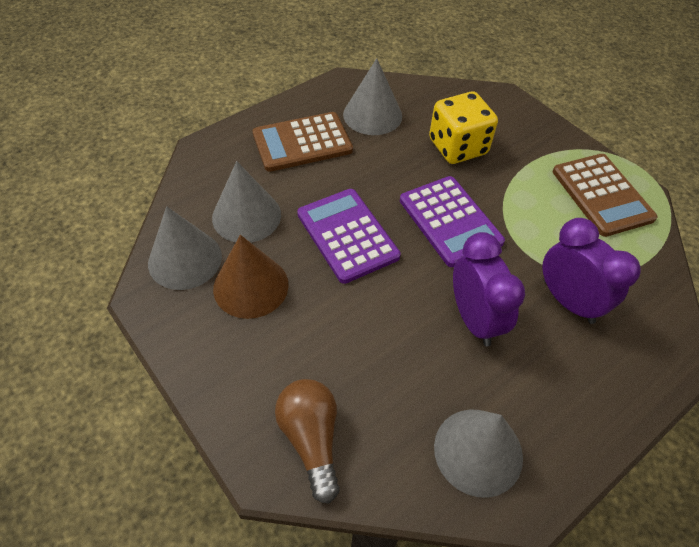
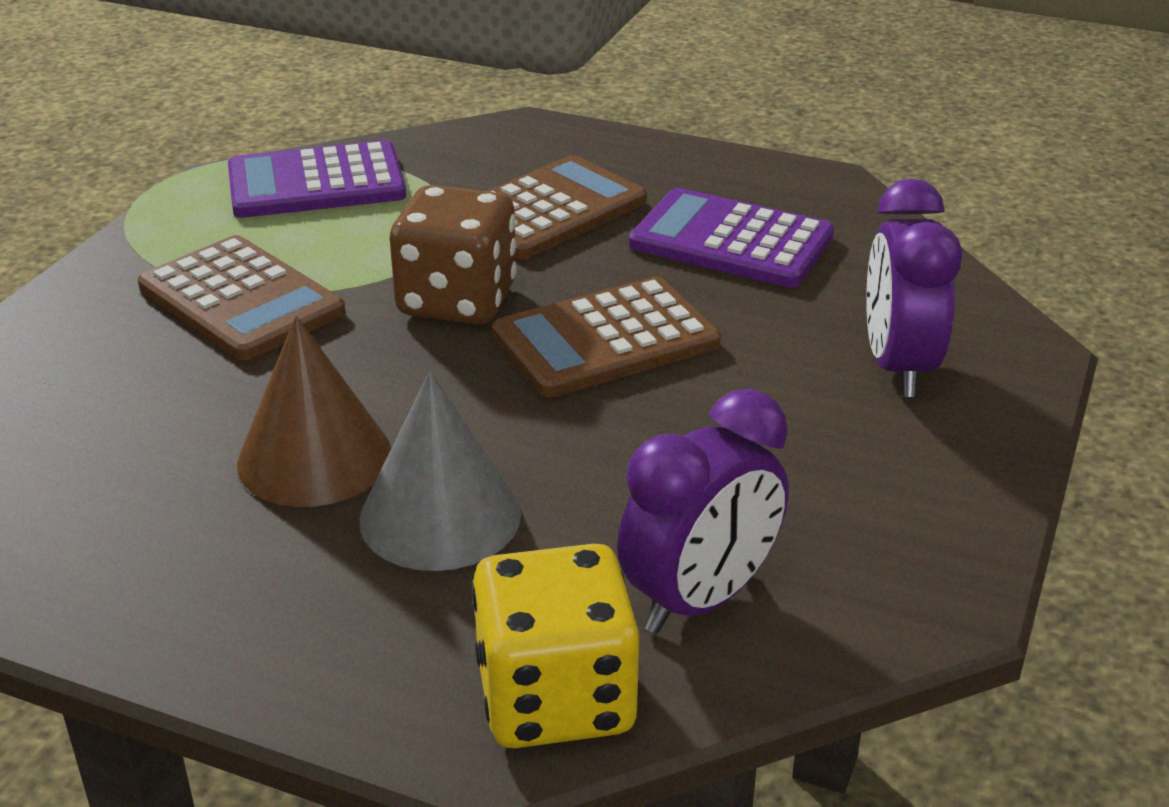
brown calculator: [253,112,353,172] [553,154,658,237] = 2 -> [138,235,346,361] [487,155,647,259] [492,277,721,398] = 3
brown dice: none = 0 -> [390,185,517,324] = 1
brown light bulb: [275,379,340,504] = 1 -> none = 0
grey cone: [148,206,222,290] [212,161,281,243] [343,58,402,135] [434,409,523,498] = 4 -> [359,371,521,571] = 1

